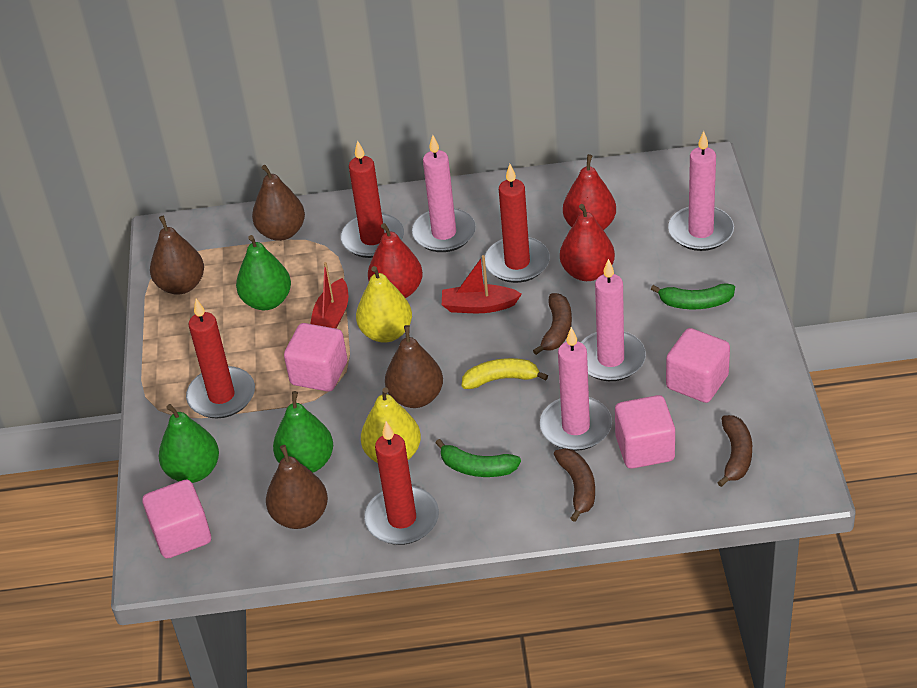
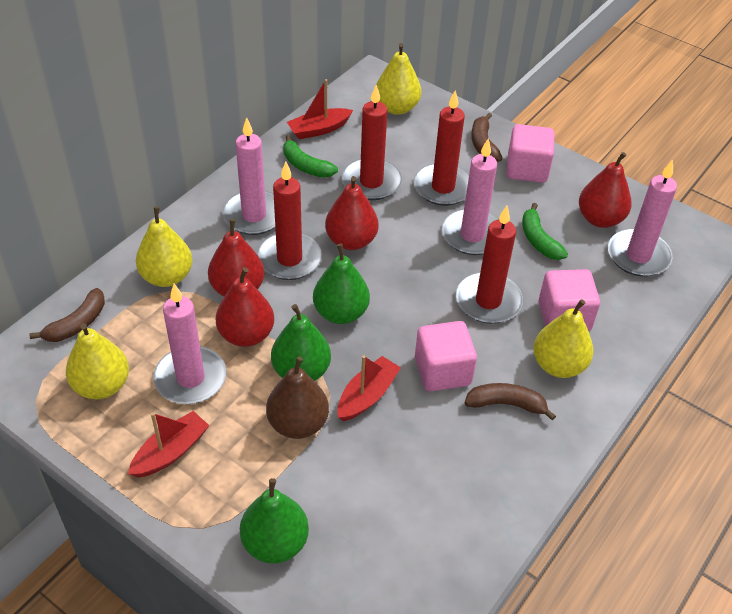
brown pear: [150,216,204,295] [252,165,305,241] [266,445,328,529] [385,325,443,408] = 4 -> [266,357,329,439] = 1
pink cube: [142,479,211,558] [284,323,347,392] [615,395,675,469] [666,328,730,403] = 4 -> [415,321,477,391] [506,124,555,183] [539,269,600,331] = 3
red boat: [310,262,348,328] [442,255,522,313] = 2 -> [128,411,210,478] [287,79,353,139] [337,355,401,421] = 3
red pear: [368,223,423,298] [560,204,615,281] [563,154,616,230] = 3 -> [208,219,264,296] [216,268,274,347] [325,176,379,250] [579,152,632,228] = 4
yellow banana: [462,358,548,389] = 1 -> none = 0
yellow pear: [356,266,412,343] [361,387,421,463] = 2 -> [66,323,129,399] [136,206,192,287] [376,43,421,115] [533,299,593,378] = 4

